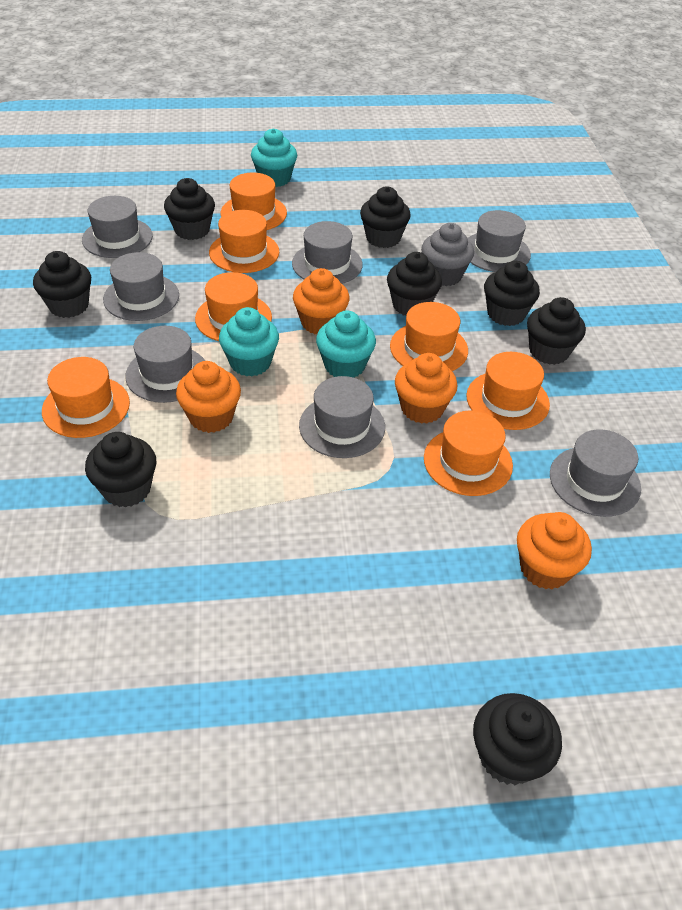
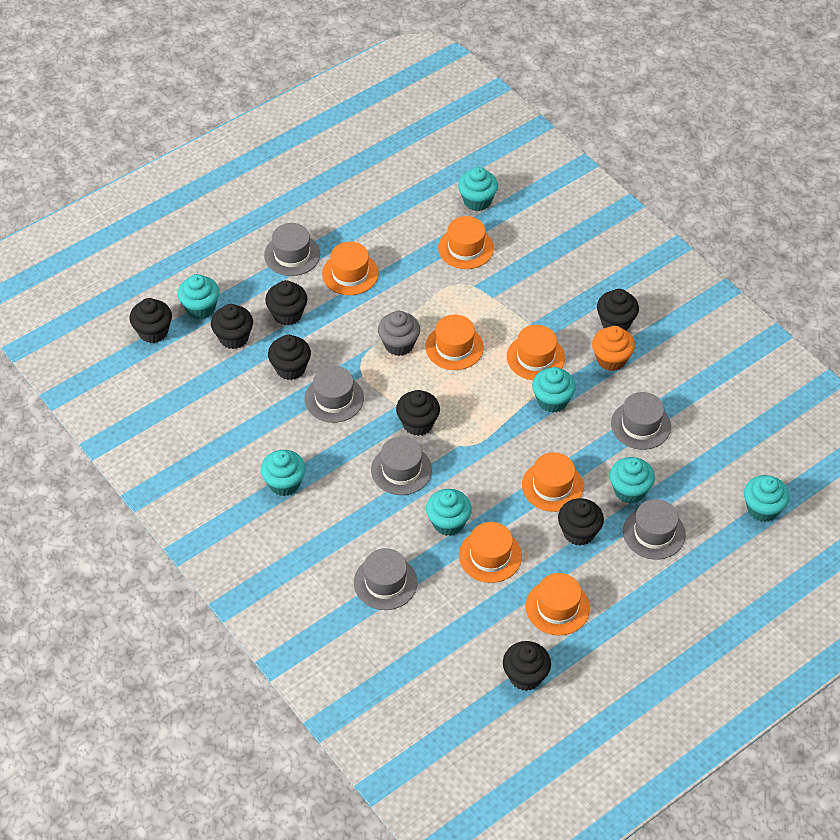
grey hat: [82,196,153,258] [103,252,179,321] [125,326,205,403] [292,221,363,284] [299,376,385,458] [467,210,531,272] [550,429,641,517] = 7 -> [264,223,320,276] [304,366,364,423] [354,548,417,610] [371,436,432,495] [611,392,671,450] [623,499,686,560] = 6
orange cupcake: [176,361,241,433] [293,268,350,334] [395,353,458,424] [517,512,592,589] = 4 -> [592,326,635,371] = 1
turquoise cupcake: [219,307,279,377] [251,128,297,187] [316,310,376,378] = 3 -> [178,274,220,319] [261,450,306,496] [426,489,472,536] [458,167,498,211] [532,367,576,413] [610,457,655,504] [744,475,790,522] = 7

